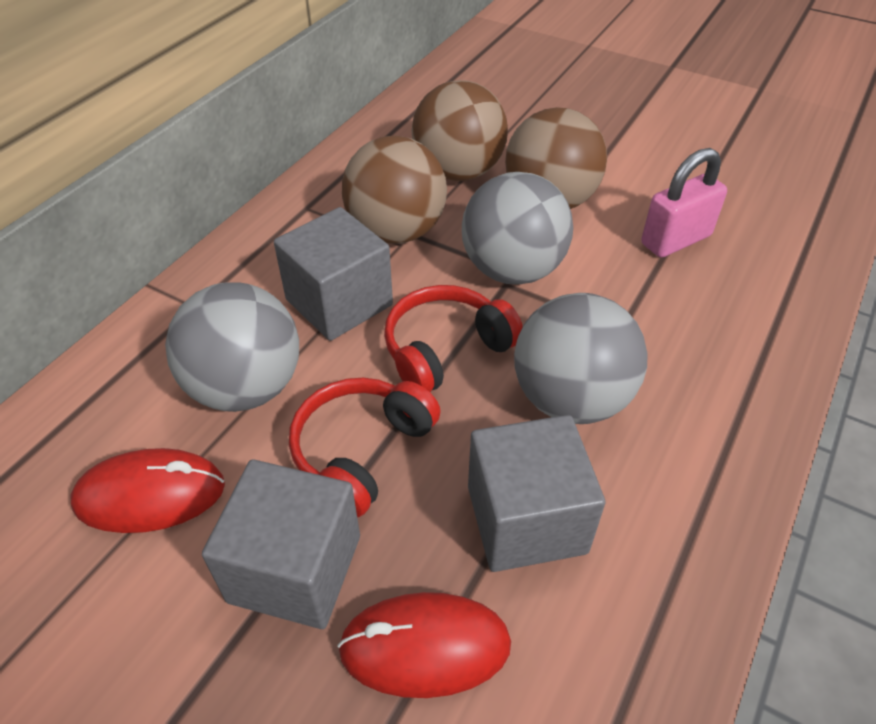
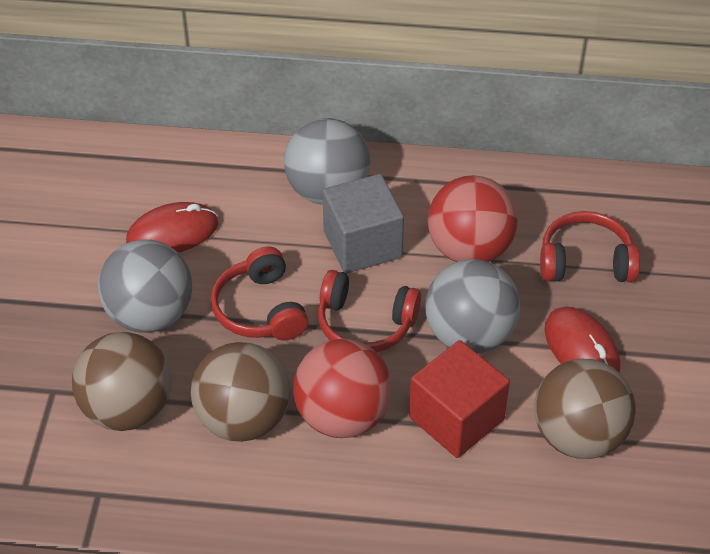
grey cube: [202,459,360,629] [274,207,393,341] [468,415,606,572] = 3 -> [323,174,404,274] = 1
pink padlock: [641,148,727,258] = 1 -> none = 0
red ball: none = 0 -> [293,339,392,438] [428,175,518,262] = 2
red cube: none = 0 -> [409,340,510,458] = 1
red headphones: [289,378,441,517] [384,285,523,392] = 2 -> [211,247,309,340] [318,270,421,352] [540,211,640,282] = 3

